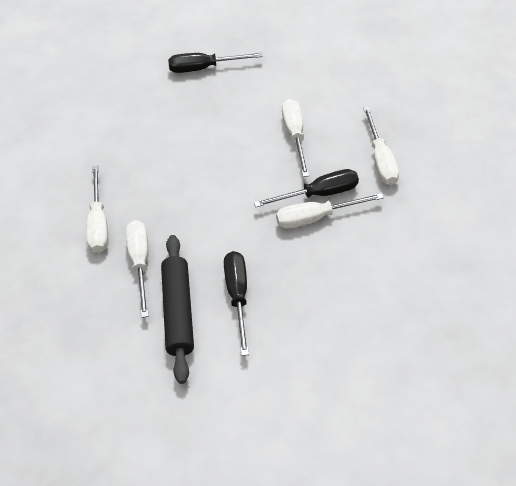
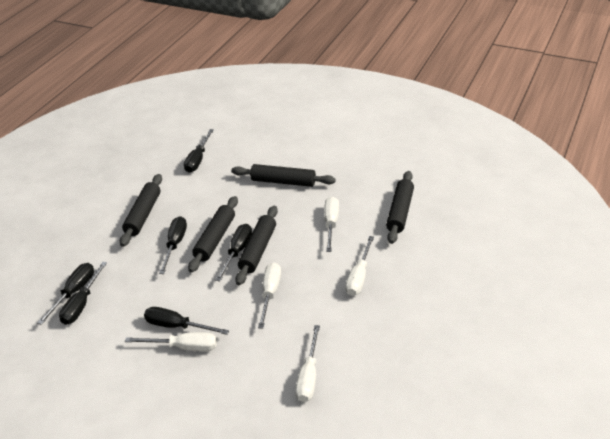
black rolling pin: [161,235,194,384] = 1 -> [120,174,162,247] [188,196,238,273] [231,164,336,187] [235,206,278,285] [386,171,414,244] = 5
black screwdriver: [168,53,263,73] [224,251,249,356] [254,169,359,207] = 3 -> [37,263,94,325] [59,262,107,325] [144,307,229,335] [159,216,187,274] [184,129,214,172] [215,224,252,281] = 6

